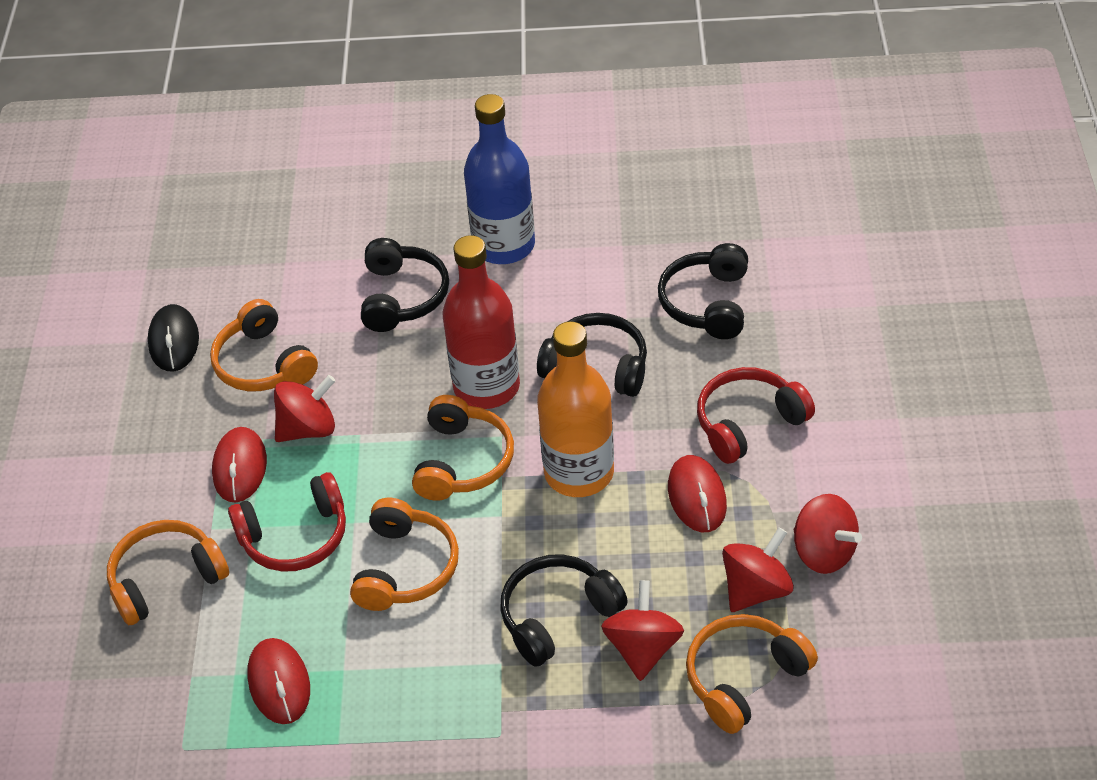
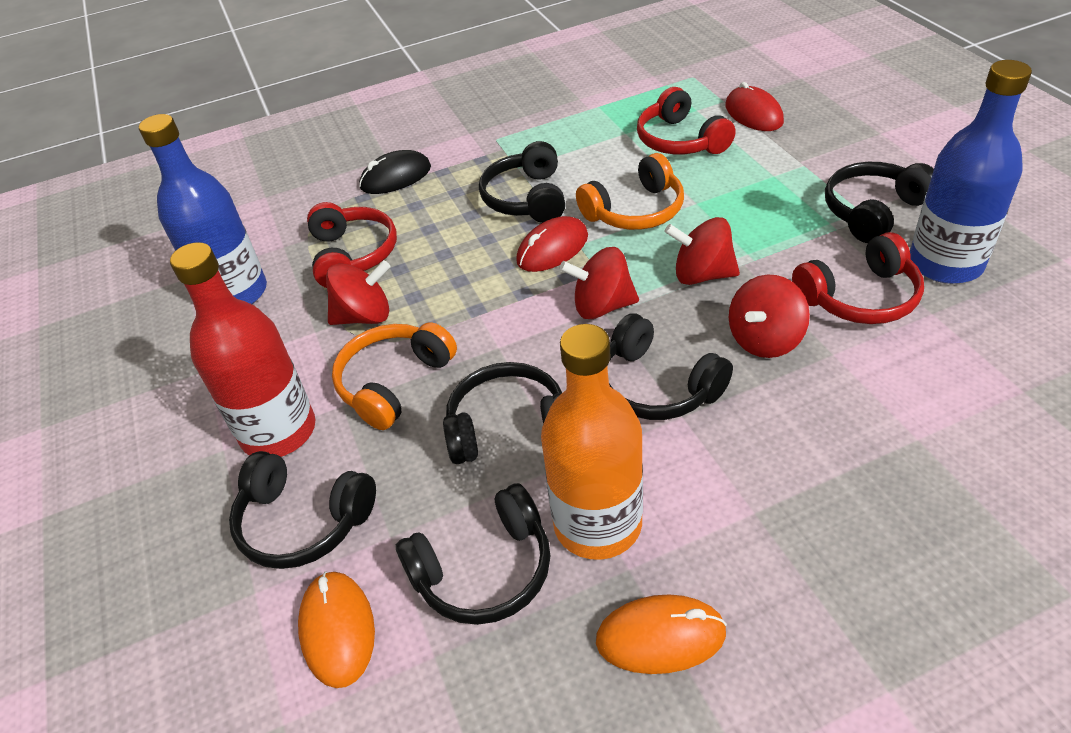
black headphones: [361,238,449,332] [500,554,628,667] [537,313,647,397] [658,243,748,339] = 4 -> [229,451,376,569] [396,483,550,625] [443,362,562,464] [479,141,565,223] [607,314,733,420] [825,162,934,243] = 6
blue bottle: [464,94,535,264] = 1 -> [139,114,267,304] [910,60,1032,284] = 2
orange headphones: [107,520,229,625] [210,299,318,391] [350,498,459,611] [412,395,514,501] [686,614,818,734] = 5 -> [332,322,457,430] [576,153,684,230] = 2
orange mouse: none = 0 -> [298,571,375,688] [596,595,727,674] = 2
red headphones: [228,472,346,572] [697,367,815,464] = 2 -> [307,202,397,288] [637,87,736,154] [792,232,924,324] = 3
red mouse: [212,427,267,503] [247,638,310,724] [668,455,727,532] = 3 -> [516,216,588,272] [725,82,784,131] = 2

